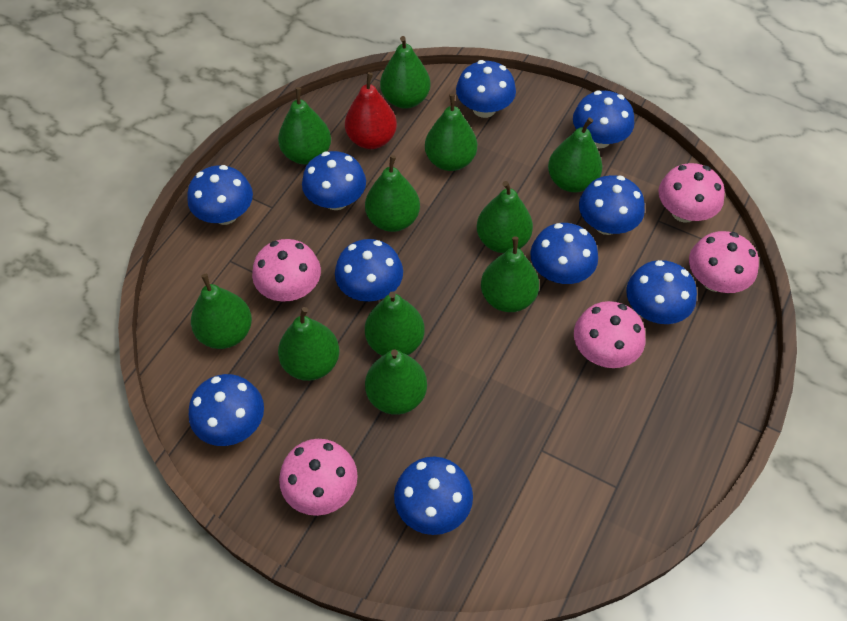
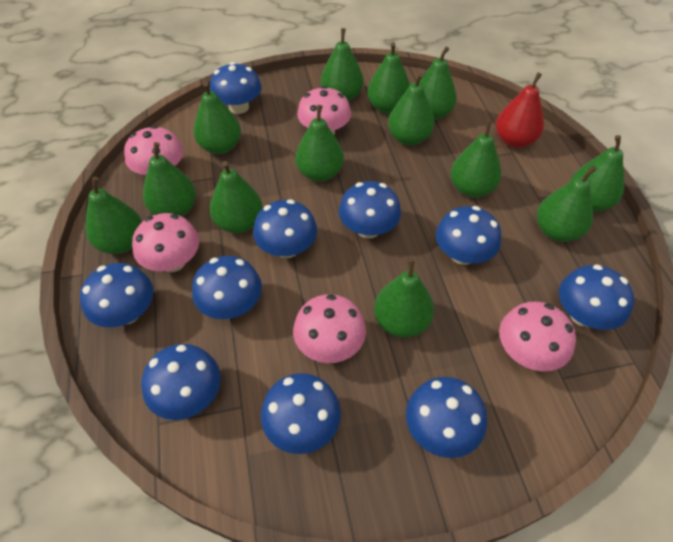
green pear: [191,274,252,349] [278,87,331,165] [278,307,339,381] [365,155,420,232] [365,291,425,356] [365,349,427,415] [380,36,431,109] [425,94,477,171] [477,181,533,253] [481,236,539,312] [548,118,602,192] = 11 -> [85,177,142,254] [143,142,196,217] [193,82,241,154] [210,161,263,233] [295,105,344,182] [321,28,364,101] [367,42,410,114] [374,258,434,338] [388,73,435,146] [419,46,457,120] [450,120,502,198] [537,166,597,242] [570,135,624,212] = 13

